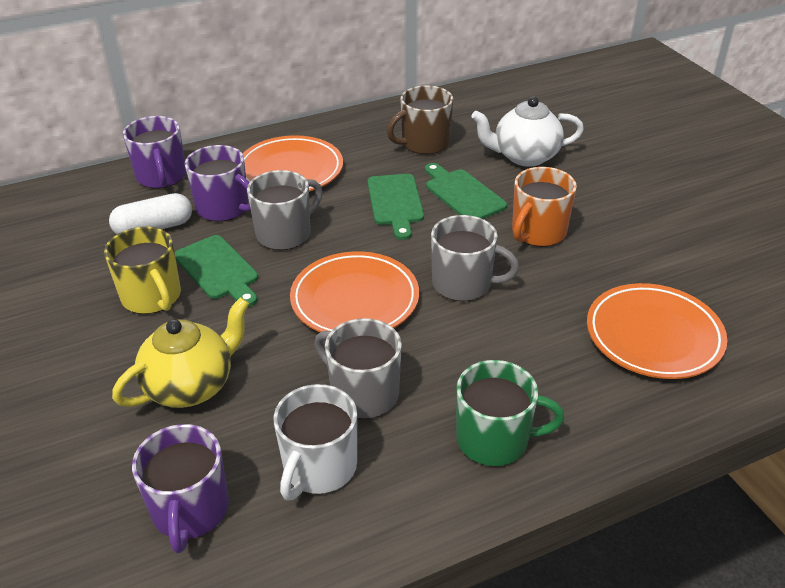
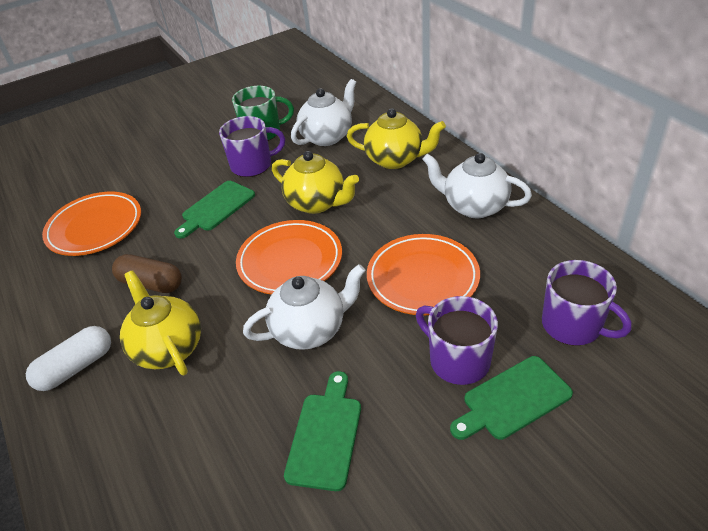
brown capsule: none = 0 -> [112,254,182,293] = 1
brown mug: [387,85,453,154] = 1 -> none = 0
grey mug: [247,170,322,250] [314,318,402,419] [431,215,519,301] = 3 -> none = 0
orange mug: [512,167,577,247] = 1 -> none = 0
white mug: [273,384,357,500] = 1 -> none = 0
white teapot: [471,96,584,167] = 1 -> [243,264,366,350] [291,79,357,146] [422,153,532,218] = 3
yellow mug: [104,227,181,314] = 1 -> none = 0
yellow teapot: [112,297,249,408] = 1 -> [120,270,201,375] [272,151,359,214] [347,108,446,169] = 3

